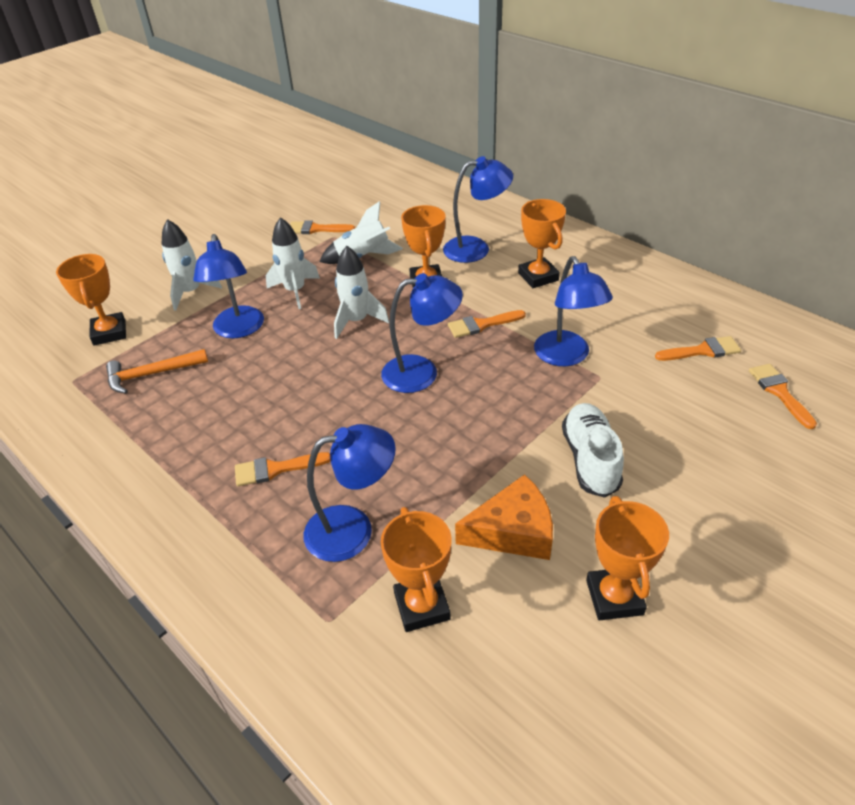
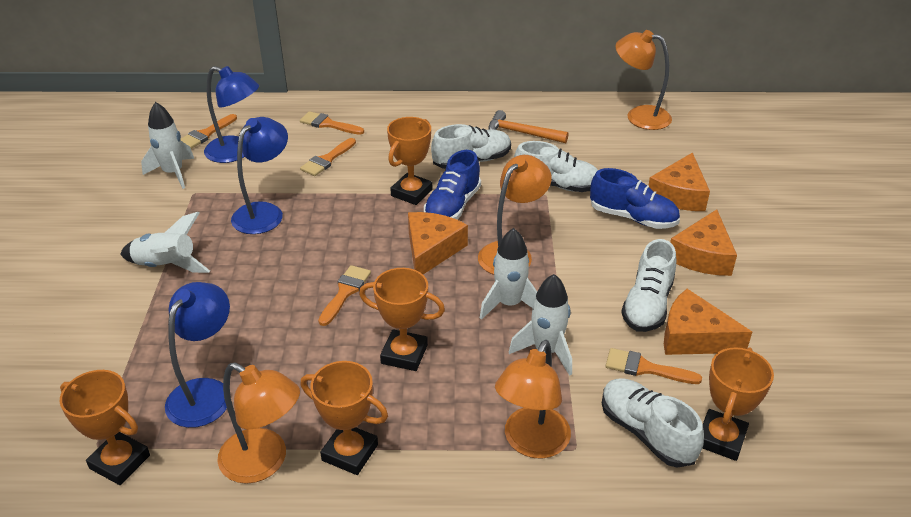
blue lamp: [193,234,264,338] [303,424,396,562] [381,273,463,393] [443,156,513,263] [534,256,613,366] = 5 -> [165,282,230,428] [204,66,259,163] [231,117,288,234] = 3
blue shoe: none = 0 -> [424,150,481,220] [590,168,680,229] = 2
orange cheese: [455,474,553,560] = 1 -> [408,212,468,274] [648,152,710,211] [664,289,752,355] [670,209,737,276] = 4
orange lamp: none = 0 -> [217,363,300,484] [478,155,552,275] [495,340,571,459] [616,30,672,130] = 4
white shoe: [562,403,624,498] = 1 -> [431,124,511,169] [514,141,598,192] [602,379,704,468] [621,239,676,332] = 4

